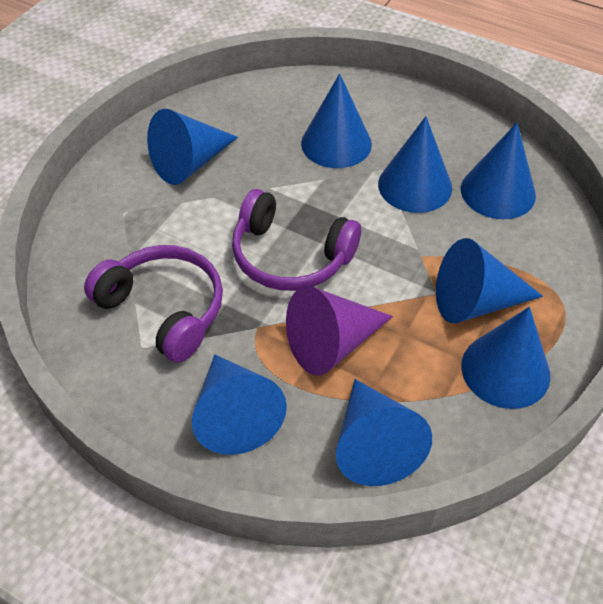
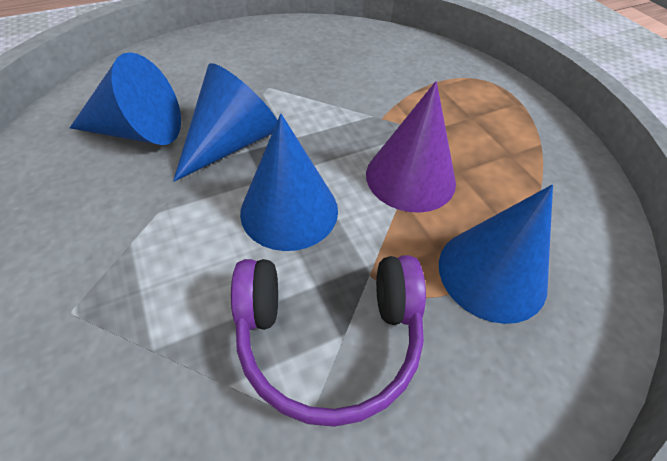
blue cone: [147,109,238,185] [192,355,287,455] [301,73,372,168] [336,379,432,486] [378,116,452,213] [436,238,543,324] [461,123,536,219] [461,307,550,409] = 8 -> [70,52,181,145] [173,63,278,181] [240,114,338,251] [439,185,553,324] = 4
purple headphones: [84,245,223,363] [232,189,361,291] = 2 -> [231,255,426,427] = 1

